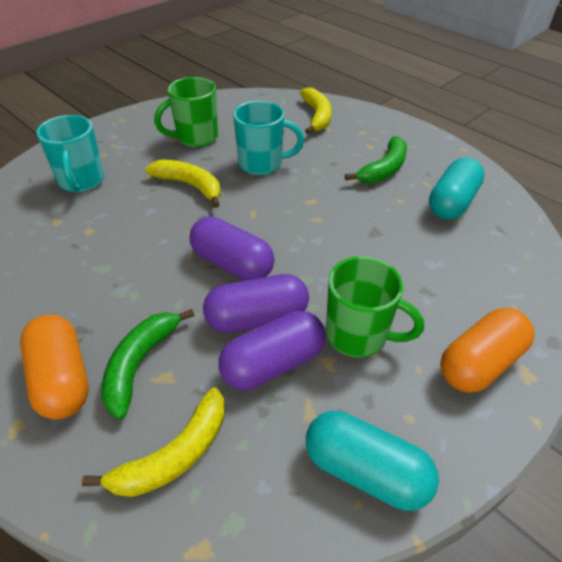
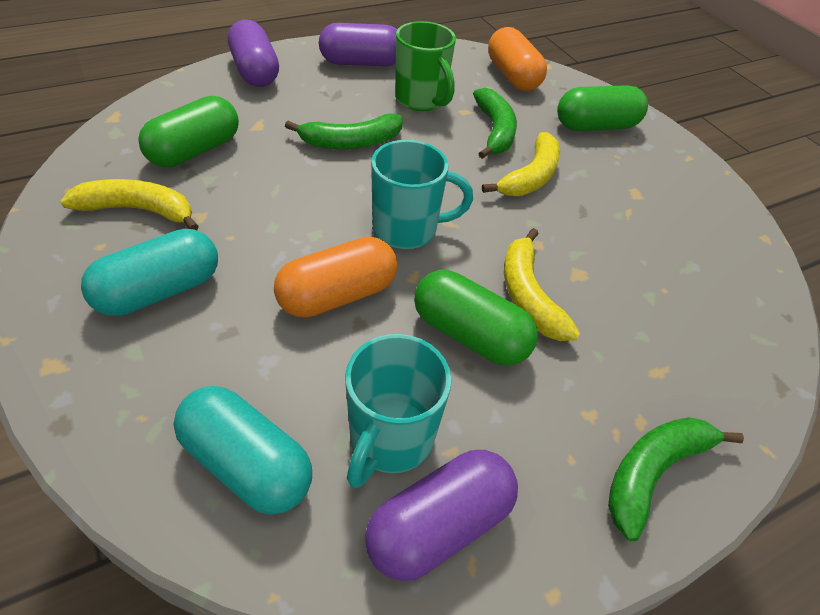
green banana: [101,309,194,419] [345,136,407,183] = 2 -> [285,113,402,149] [473,88,517,159] [608,417,744,541] = 3
green capsule: none = 0 -> [138,96,239,167] [414,270,538,366] [557,85,648,131] = 3
green mug: [154,77,218,147] [326,256,424,358] = 2 -> [395,21,456,111] = 1

